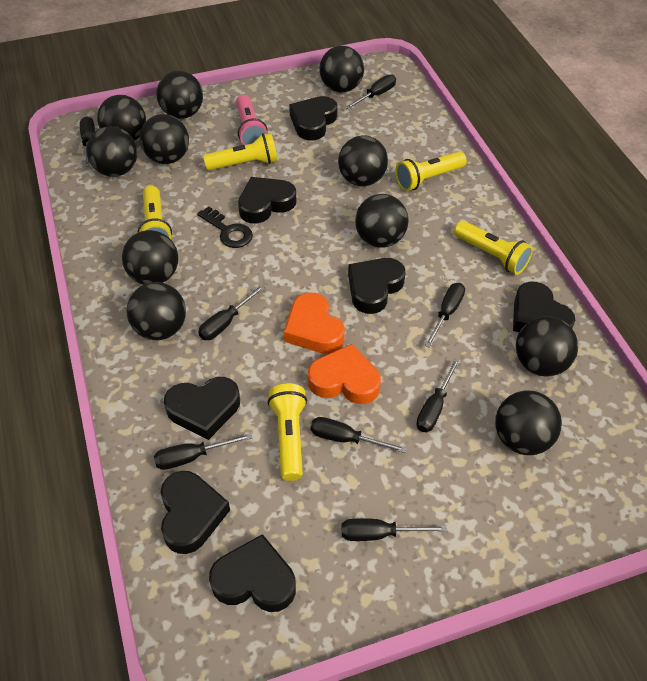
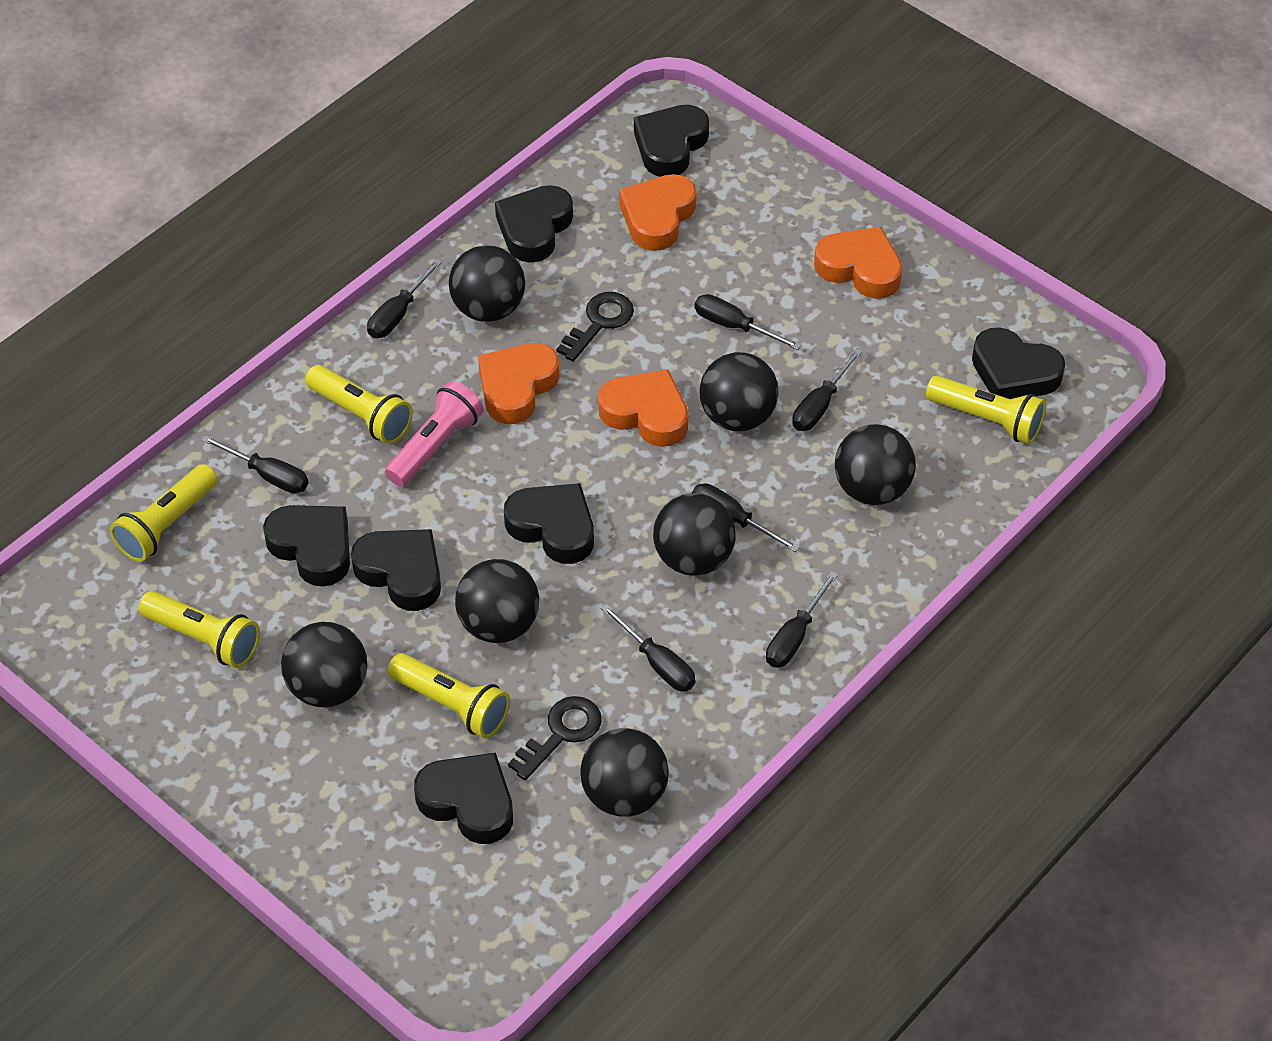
black ball: [86,126,137,177] [97,95,146,141] [122,230,178,285] [126,282,186,340] [140,114,189,164] [156,71,203,119] [319,46,364,92] [338,135,388,186] [355,194,408,247] [495,391,562,455] [516,316,578,377] = 11 -> [281,622,367,707] [449,245,525,322] [455,559,539,643] [580,728,669,817] [653,493,736,576] [699,352,779,431] [835,424,916,505] = 7
black key: [197,206,253,248] = 1 -> [508,696,602,781] [556,292,634,362] = 2
black screwdriver: [80,116,95,167] [154,433,252,470] [198,284,265,340] [311,417,406,453] [342,518,447,541] [345,74,396,110] [416,358,460,432] [425,283,465,348] = 8 -> [202,435,308,494] [367,259,442,338] [601,604,696,691] [692,483,800,552] [695,294,801,350] [766,571,838,668] [792,348,863,431] = 7
orange heart: [284,292,345,354] [308,344,381,404] = 2 -> [478,343,559,424] [598,370,688,447] [619,174,697,251] [814,227,902,299] = 4

